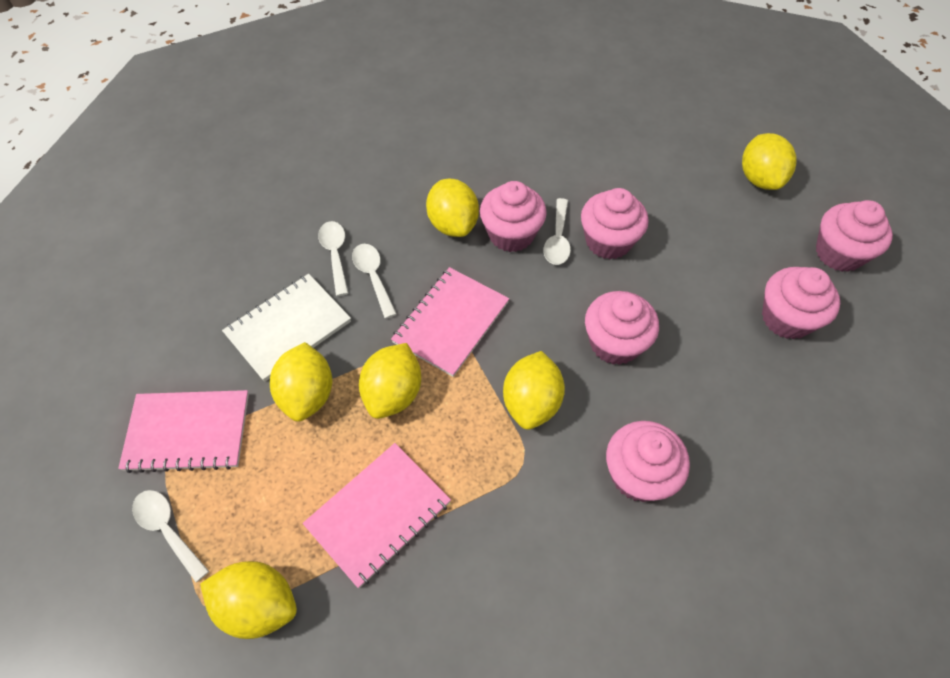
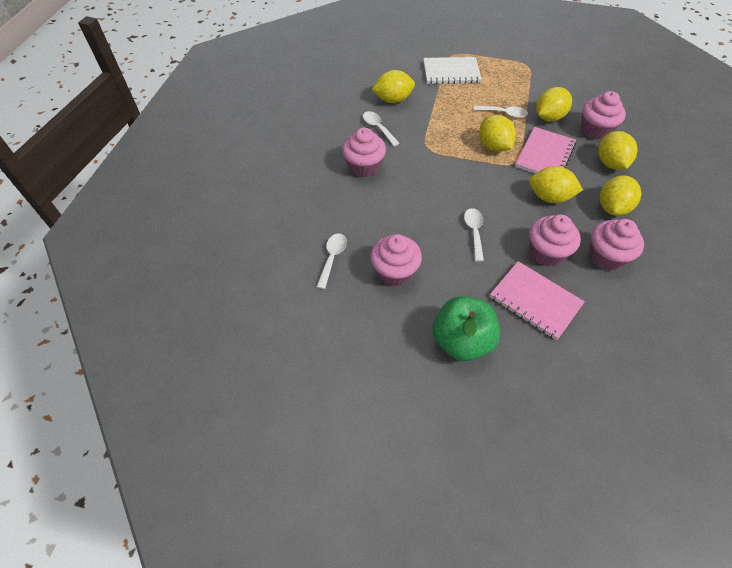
green apple: none = 0 -> [433,296,500,361] = 1
pink cupcake: [480,181,547,252] [581,188,649,259] [585,291,659,365] [606,421,690,502] [762,267,840,340] [816,200,893,272] = 6 -> [342,128,386,177] [370,234,422,286] [529,214,581,266] [581,91,626,140] [589,219,644,271] = 5
pink notebook: [118,390,249,473] [303,443,451,588] [391,267,509,377] = 3 -> [490,261,585,340] [515,127,576,174] = 2

